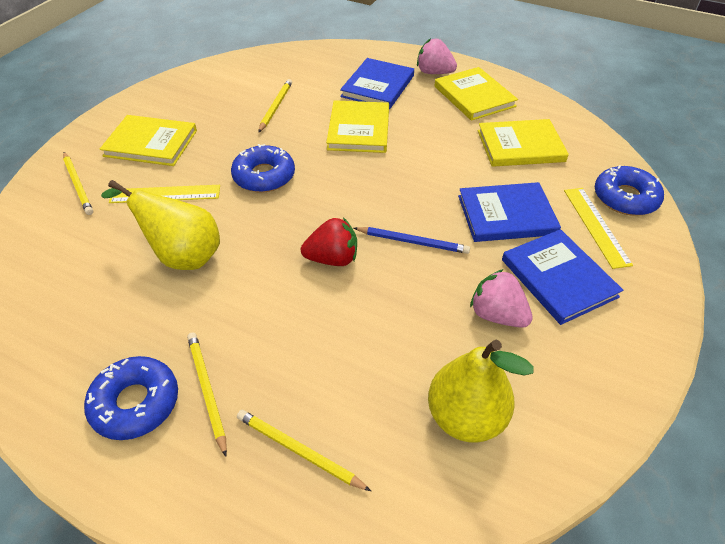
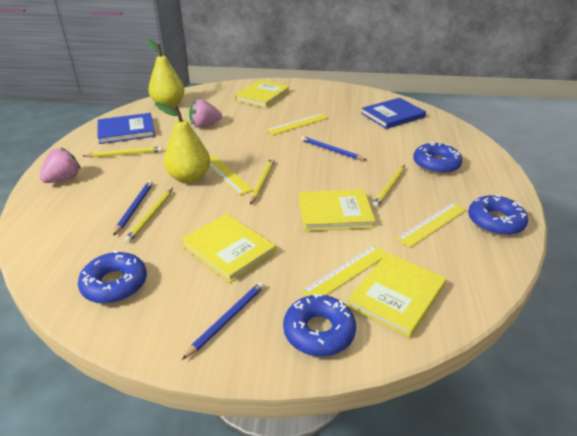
blue book: [340,58,414,109] [458,182,561,242] [502,229,624,325] = 3 -> [98,113,155,144] [361,98,426,129] = 2
blue donut: [84,356,178,440] [231,144,295,192] [595,165,664,216] = 3 -> [78,251,147,304] [283,293,356,357] [413,142,462,174] [468,195,528,236] = 4
blue pencil: [354,227,470,254] = 1 -> [113,181,153,236] [182,282,265,360] [301,136,366,160] = 3
red strawberry: [301,217,357,266] = 1 -> none = 0
yellow ruler: [109,185,220,203] [564,188,633,269] = 2 -> [209,155,253,195] [266,113,329,135] [301,245,386,296] [396,202,467,248] = 4

